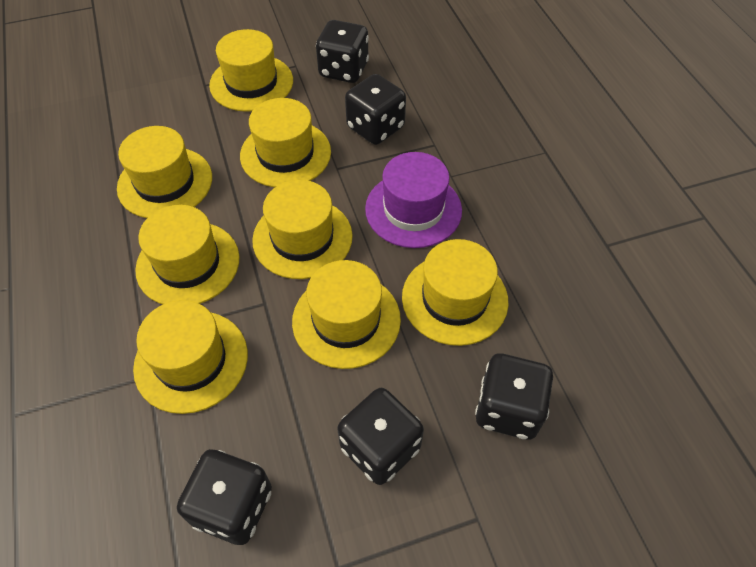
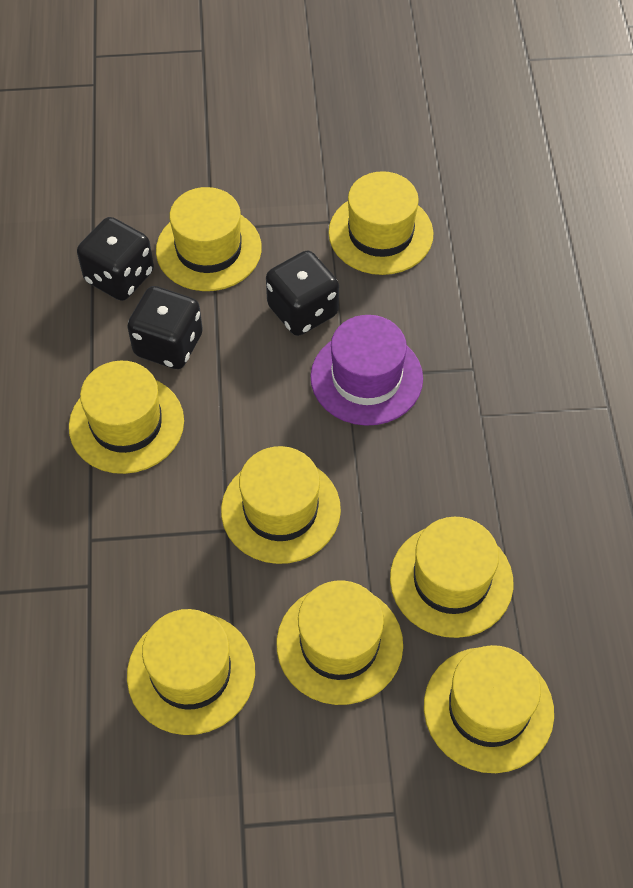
black dice: [177,449,272,545] [316,20,369,83] [337,388,424,485] [345,74,406,145] [475,353,553,440] = 5 -> [77,217,154,301] [127,286,203,369] [266,251,339,336] = 3

